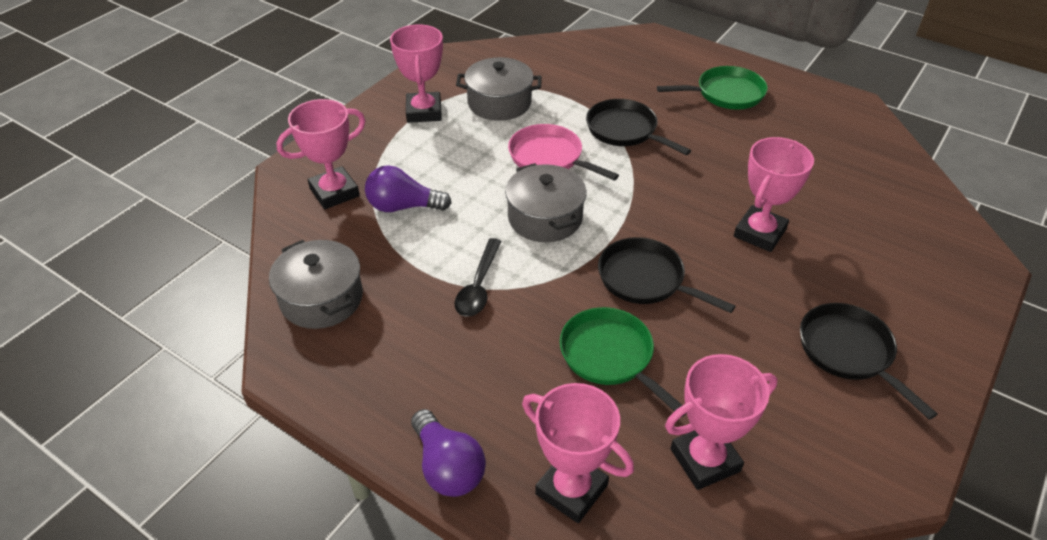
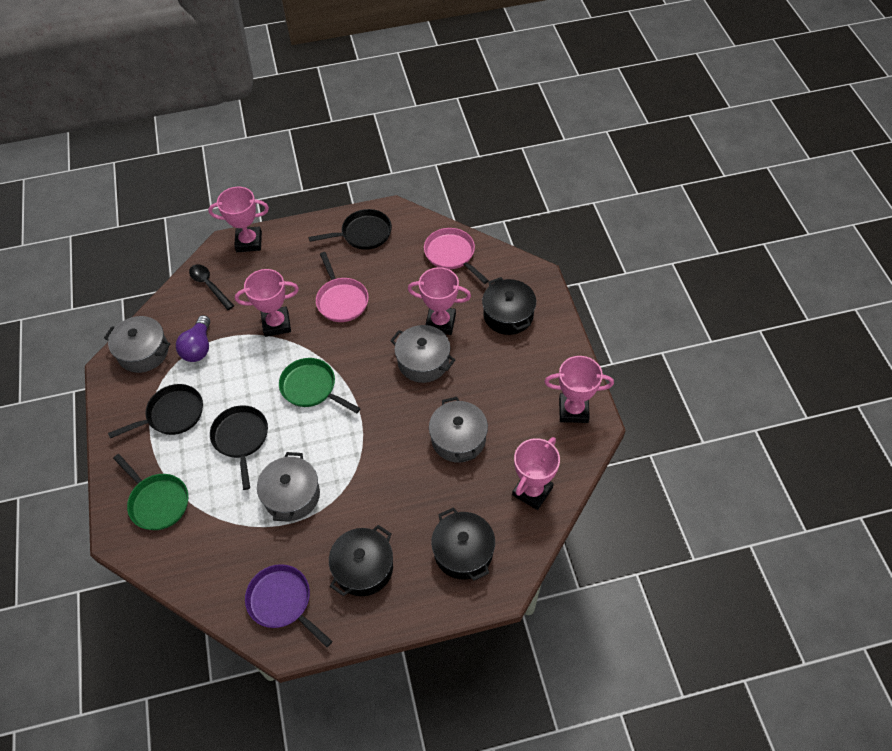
black pot: none = 0 -> [329,525,393,596] [431,507,495,581] [482,277,536,335] = 3
grey pot: [269,240,363,329] [456,57,542,121] [505,163,587,242] = 3 -> [104,316,170,373] [257,452,320,522] [390,325,455,383] [429,397,488,463] = 4
pink pan: [508,124,619,181] = 1 -> [316,252,369,322] [424,228,489,284] = 2
purple light bulb: [365,165,451,212] [411,409,486,497] = 2 -> [176,315,210,362] = 1
purple pan: none = 0 -> [245,564,333,647] = 1

